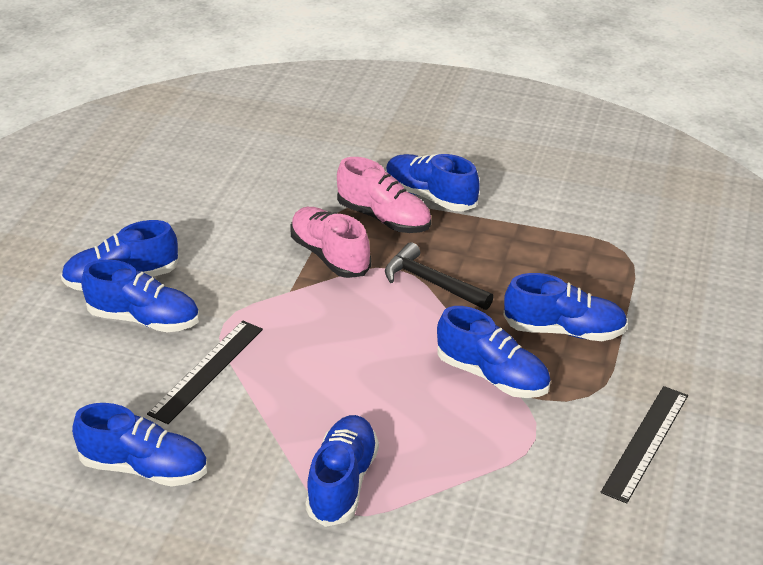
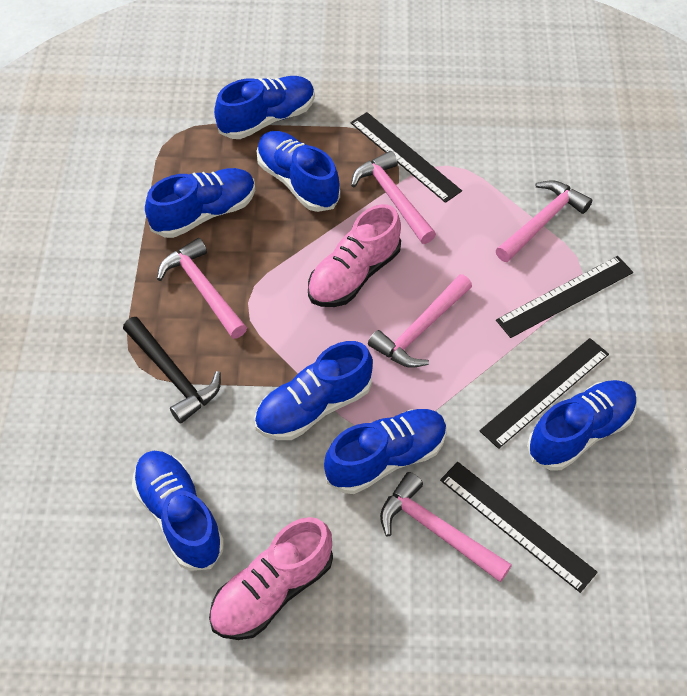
black ruler: [147,320,263,424] [601,386,688,504] = 2 -> [351,112,462,203] [440,462,598,593] [479,338,609,449] [496,256,633,338] = 4
pink hammer: none = 0 -> [157,238,247,339] [351,151,436,244] [368,274,472,368] [380,472,512,582] [496,180,592,262] = 5

